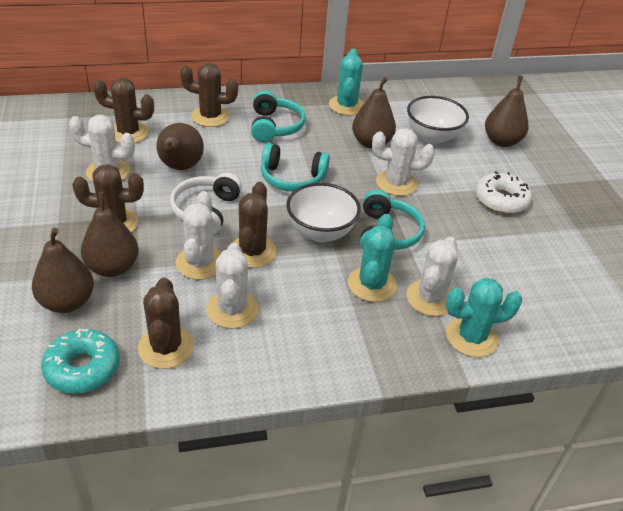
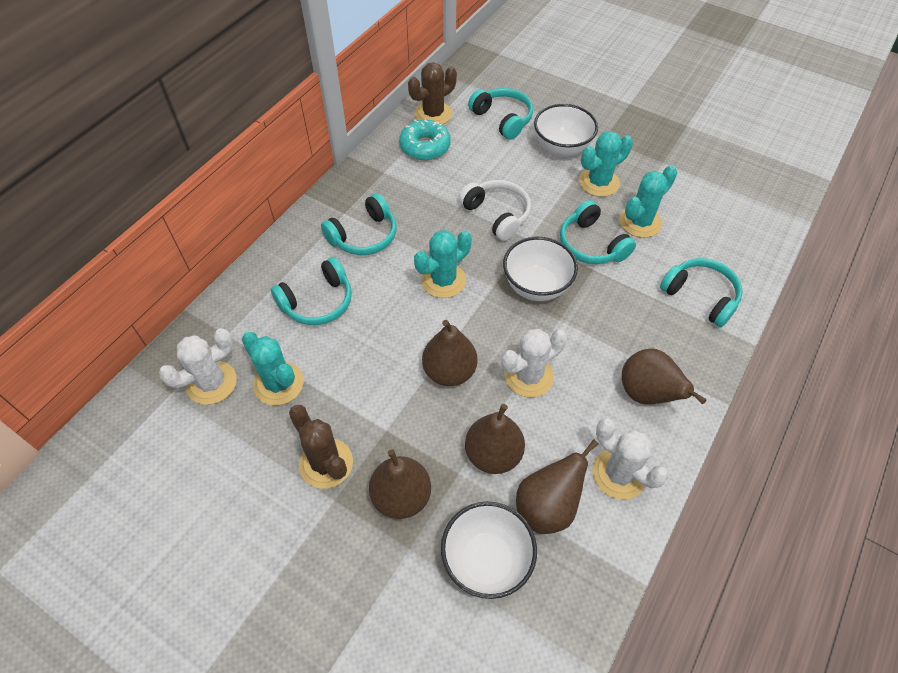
brown cactus: [72,164,144,233] [93,77,154,143] [138,278,194,369] [180,63,238,127] [232,182,277,268] = 5 -> [289,405,353,489] [408,62,457,125] = 2
turquoise cactus: [329,49,364,116] [348,214,397,302] [445,277,522,357] = 3 -> [242,332,304,406] [414,230,472,298] [579,131,633,197] [619,165,677,238] = 4
turquoise headphones: [251,91,306,142] [261,143,330,192] [360,190,425,250] = 3 -> [271,257,352,325] [321,194,397,255] [468,88,533,140] [560,200,636,264] [660,258,743,327] = 5
white bowl: [286,183,361,242] [407,96,469,144] = 2 -> [441,501,537,599] [503,237,578,301] [534,104,598,157] = 3
white cactus: [69,115,135,182] [175,191,221,280] [206,243,259,329] [372,128,435,196] [406,237,458,316] = 5 -> [159,328,237,405] [501,329,567,398] [592,418,669,500] = 3
white donut: [476,171,532,214] = 1 -> none = 0

